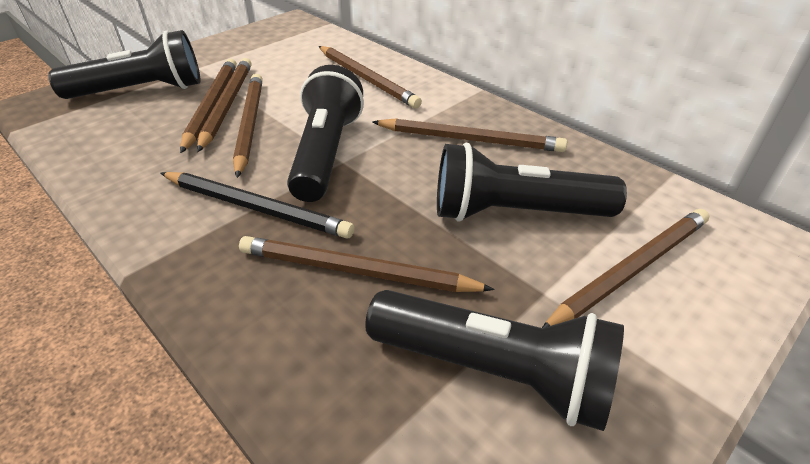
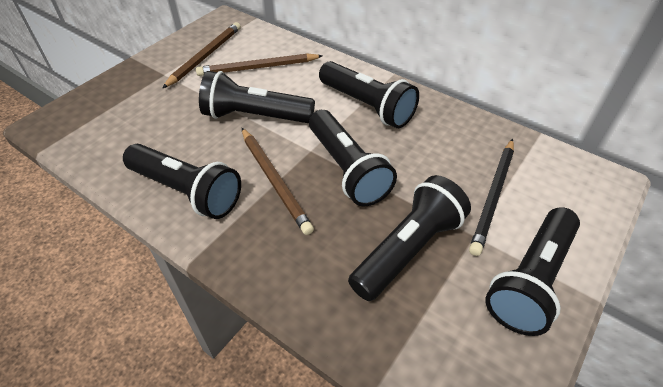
black flashlight: [48,30,200,99] [287,65,364,202] [365,290,624,431] [437,143,627,222] = 4 -> [123,144,241,219] [199,71,315,123] [309,110,397,207] [319,61,419,128] [348,175,471,301] [485,207,580,336] = 6
brown pencil: [180,58,237,153] [197,58,252,152] [233,74,263,178] [239,236,494,292] [319,46,422,108] [372,118,567,152] [542,209,709,328] = 7 -> [162,22,241,88] [196,53,323,76] [242,128,314,235] = 3

